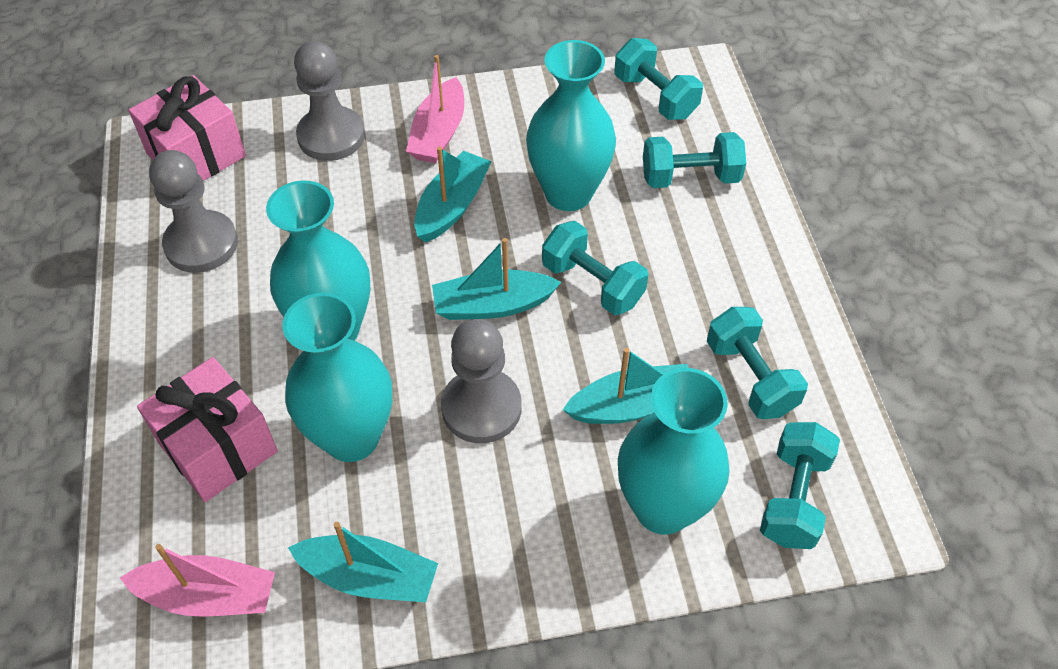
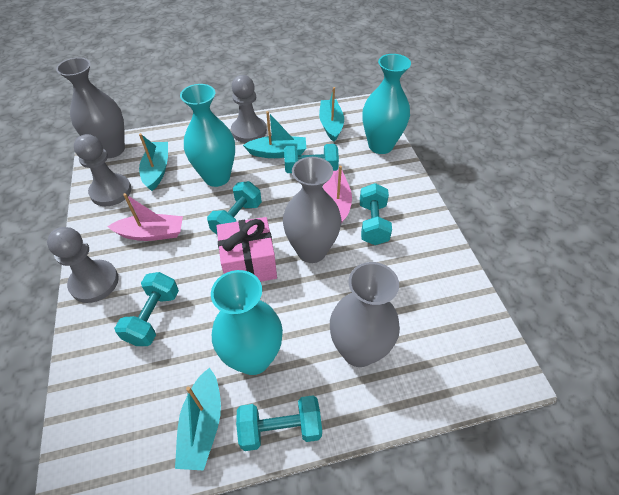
grey vase: none = 0 -> [56,57,125,158] [283,157,341,263] [330,262,400,367] = 3
pink gift: [128,75,246,181] [137,357,278,502] = 2 -> [216,217,277,282] = 1
turquoise vase: [266,181,370,341] [282,293,392,462] [526,40,616,211] [618,368,730,534] = 4 -> [180,84,235,187] [211,270,283,375] [363,54,411,154] = 3

